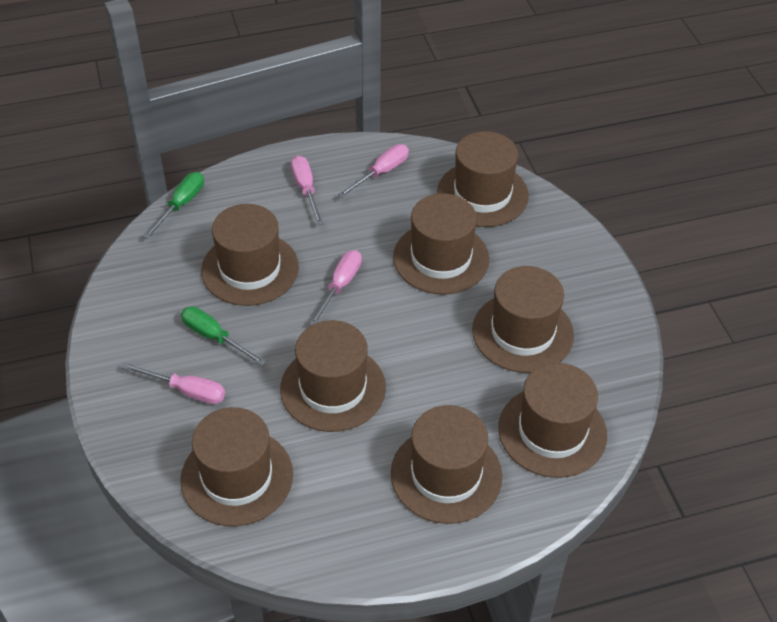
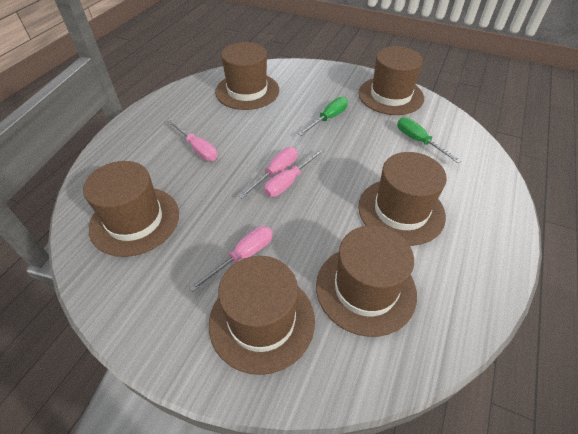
brown hat: [180,407,293,526] [201,204,299,306] [280,320,386,432] [391,405,502,524] [393,193,489,295] [437,131,529,227] [472,266,574,373] [498,363,607,478] = 8 -> [83,161,179,257] [209,256,315,375] [215,42,279,110] [316,225,417,337] [358,152,447,246] [359,46,424,115] = 6

